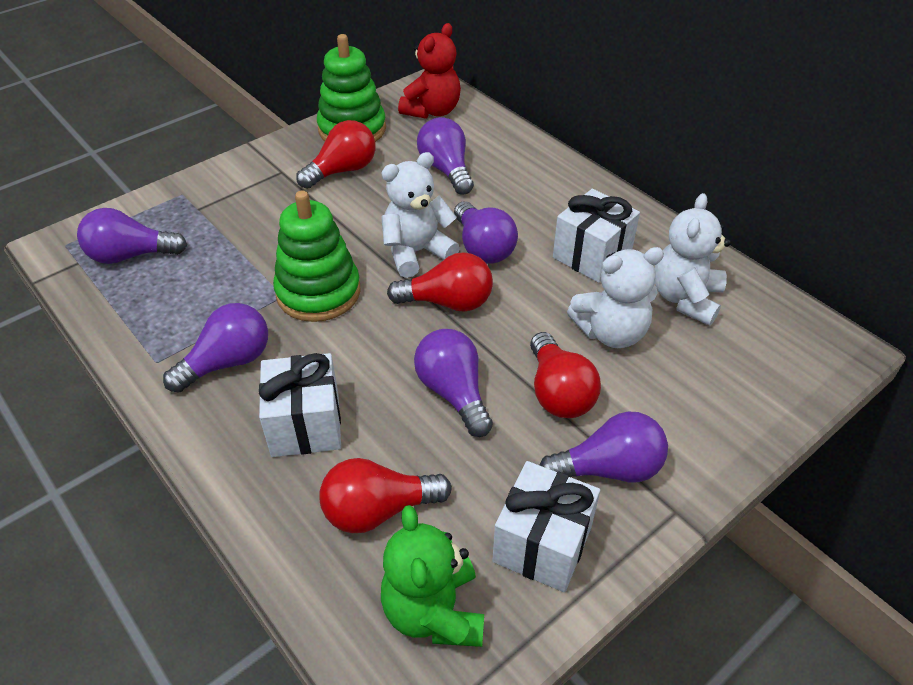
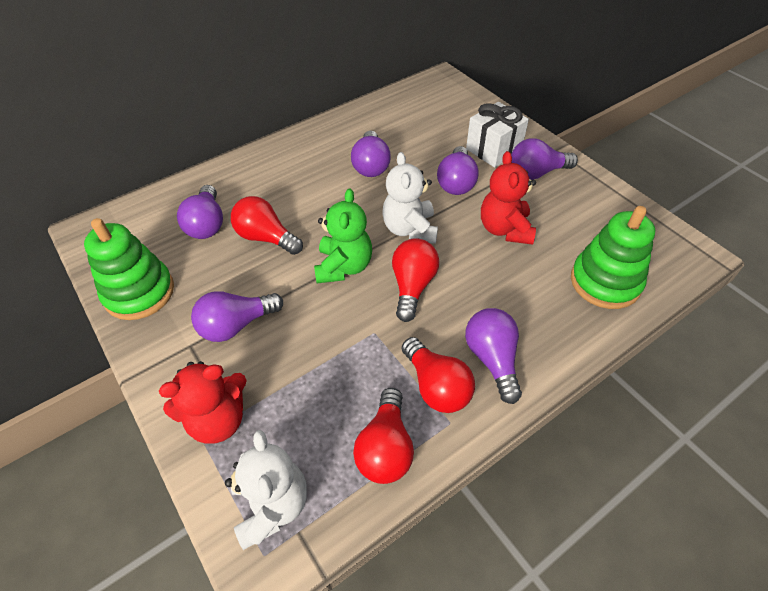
red teddy bear: [398,23,461,119] = 1 -> [159,361,247,443] [481,151,536,245] = 2
white gift: [259,353,341,457] [492,461,600,592] [553,189,640,283] = 3 -> [466,102,529,168] = 1
white teddy bear: [381,152,460,278] [567,247,664,348] [655,193,731,326] = 3 -> [225,430,307,550] [382,152,438,244] = 2

